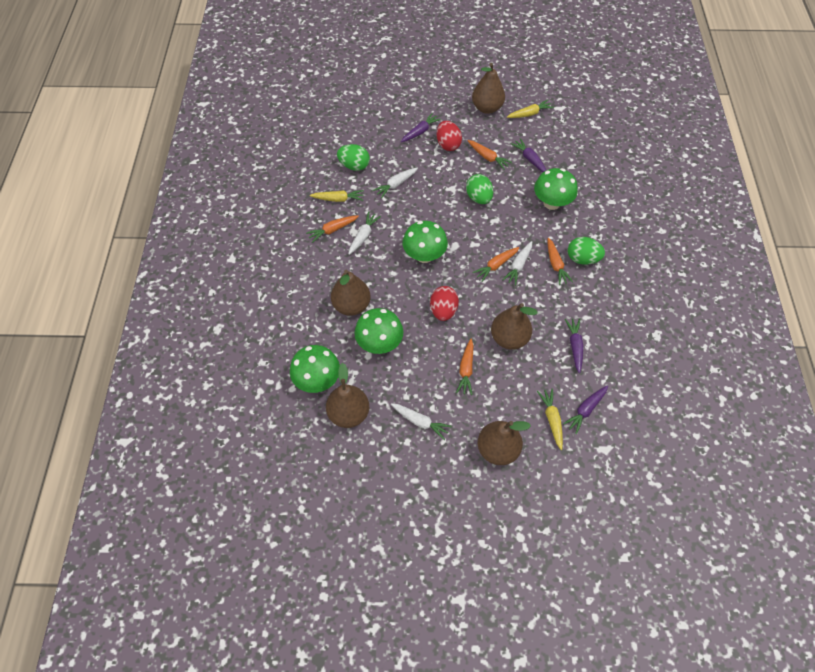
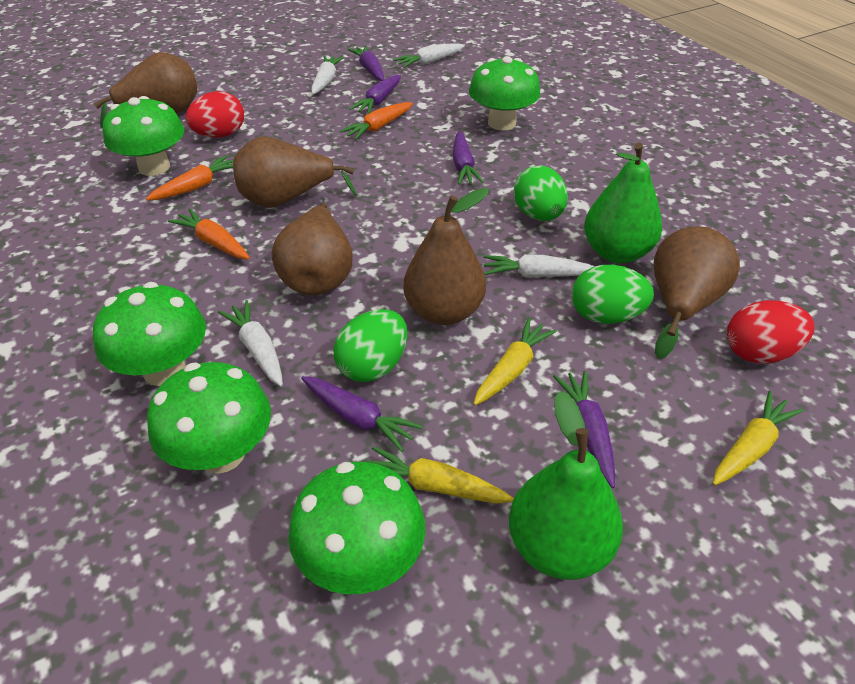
green mushroom: [290,345,340,393] [355,308,403,354] [403,221,448,263] [534,168,578,210] = 4 -> [93,282,206,386] [103,96,184,176] [147,362,271,474] [288,462,425,594] [469,56,540,131] = 5
green pear: none = 0 -> [509,391,623,580] [584,142,662,263] = 2
orange carrot: [306,215,359,243] [456,339,473,395] [468,140,512,170] [472,247,519,282] [547,238,573,285] = 5 -> [146,155,234,201] [168,208,250,259] [340,102,413,140] = 3
purple carrot: [401,113,441,142] [510,138,546,172] [563,385,608,434] [565,319,583,373] = 4 -> [301,376,423,452] [347,46,384,81] [349,75,401,114] [453,131,484,185] [553,371,615,488] = 5

